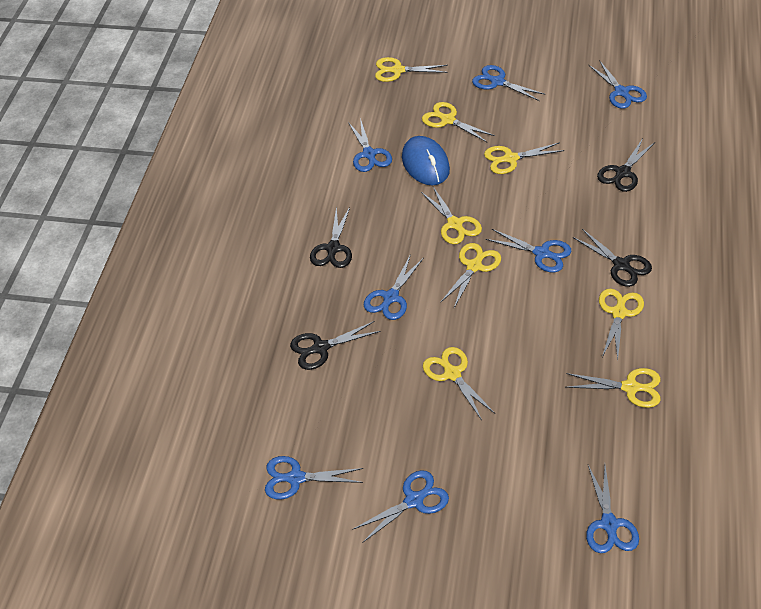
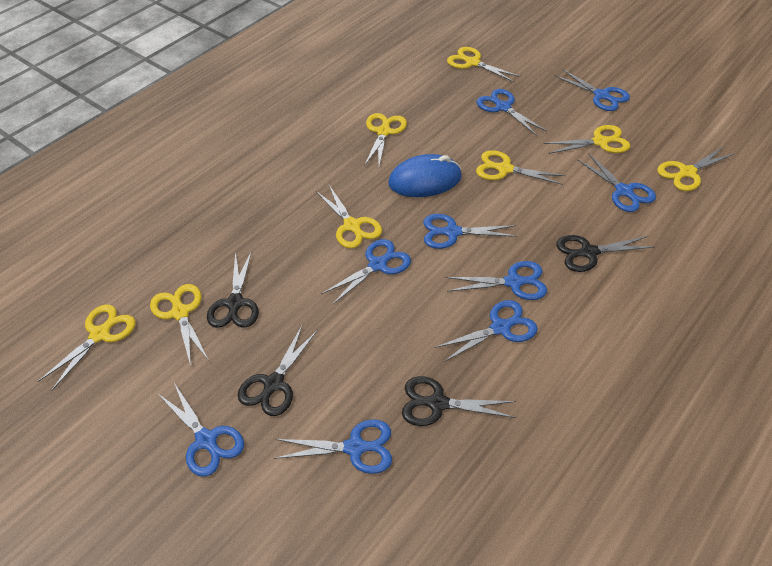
blue scissors: [265,456,363,500] [348,118,392,172] [352,470,449,543] [364,254,424,320] [472,65,546,101] [486,229,571,273] [586,465,639,553] [589,60,647,109] = 8 -> [158,383,244,477] [274,419,392,474] [321,239,411,305] [423,214,518,249] [435,300,538,362] [445,261,547,300] [477,89,547,136] [554,69,630,111] [577,153,656,212] = 9

